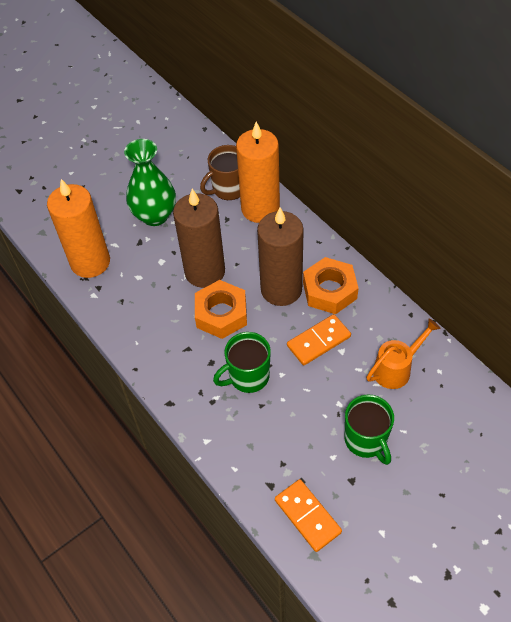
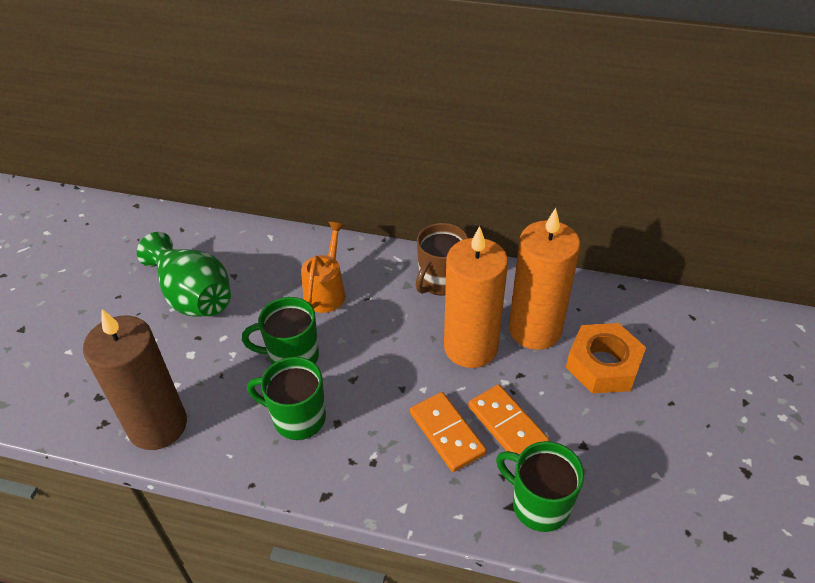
brown candle: [173,189,225,288] [257,207,304,306] = 2 -> [83,309,187,450] = 1
green mug: [213,332,271,393] [344,394,394,465] = 2 -> [242,297,319,364] [247,357,326,440] [496,441,584,532] = 3
orange nut: [195,280,247,339] [303,257,359,314] = 2 -> [566,323,646,393] = 1

